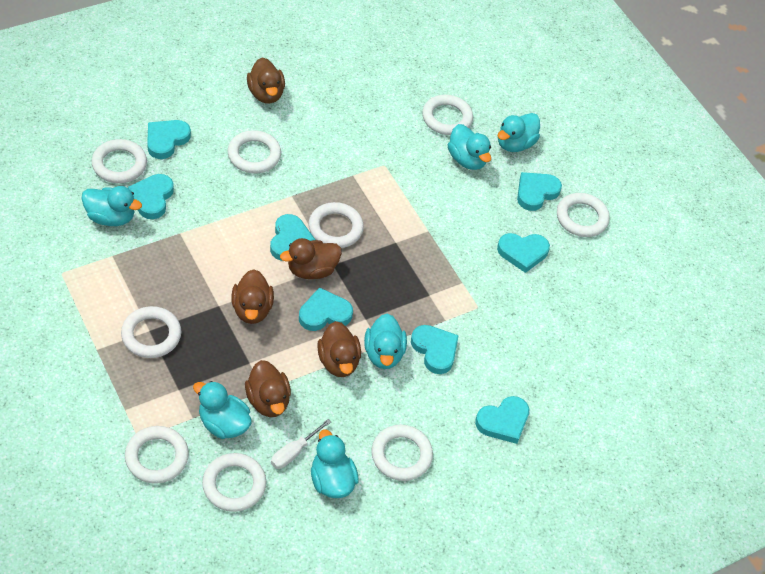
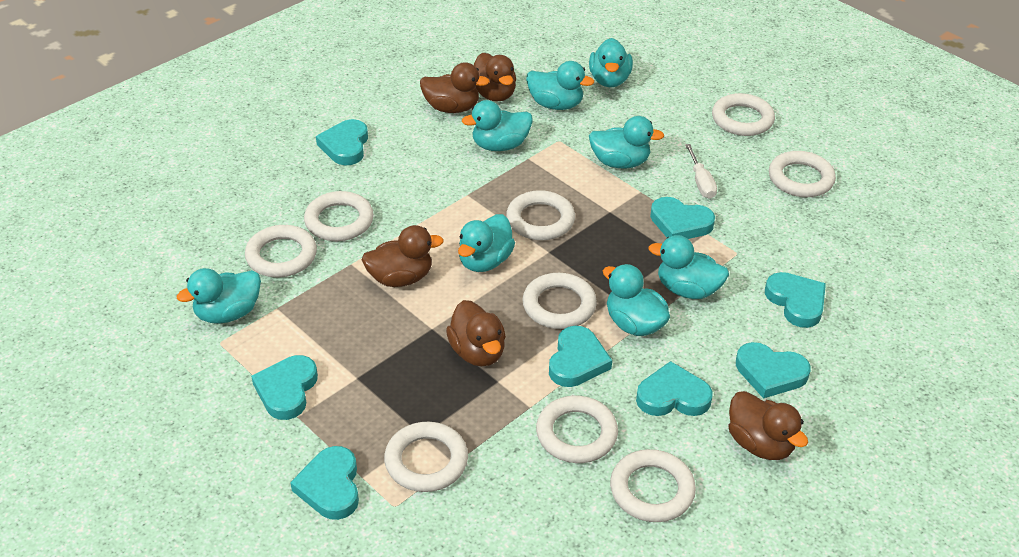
turquoise duck: [81,186,142,226] [193,381,252,439] [311,429,359,498] [364,313,407,369] [448,124,491,170] [498,113,540,152] = 6 -> [177,268,261,324] [458,214,515,272] [462,100,533,151] [526,61,594,110] [589,38,633,87] [589,116,664,169] [603,264,670,336] [648,235,729,299] = 8

